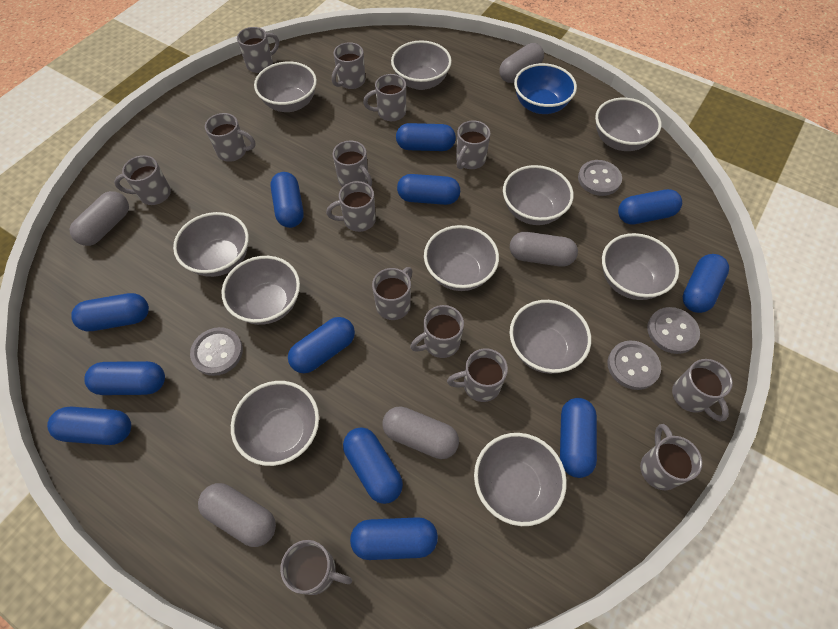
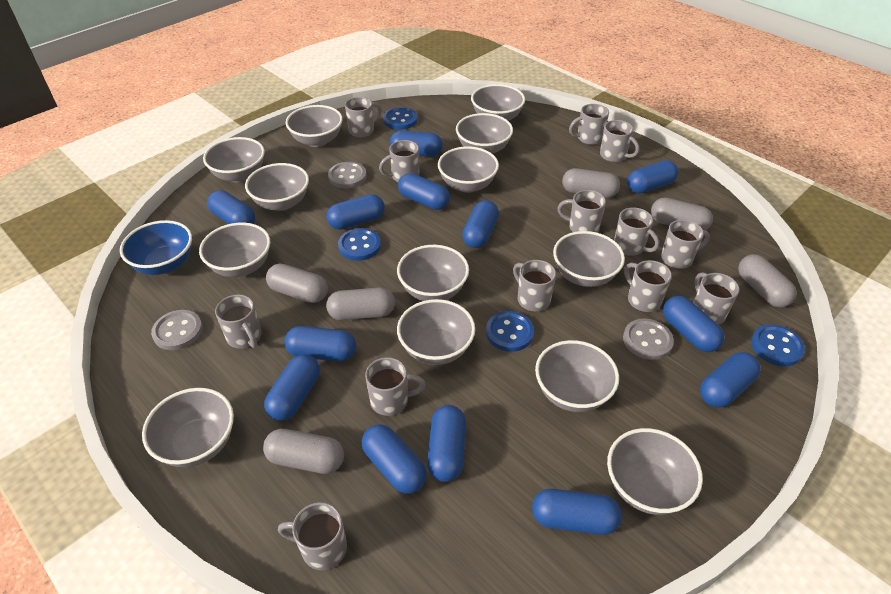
blue button: none = 0 -> [338,228,381,261] [383,107,418,130] [486,311,534,352] [751,324,805,366] = 4
blue capsule: [47,407,131,445] [71,293,149,331] [84,361,165,395] [270,172,304,228] [288,317,355,373] [343,427,403,504] [350,517,438,560] [396,123,456,151] [397,174,460,205] [560,398,597,478] [618,189,682,225] [683,254,729,313] = 12 -> [207,190,255,224] [264,354,320,421] [284,326,356,362] [327,194,385,230] [361,424,427,494] [390,131,443,157] [398,173,450,210] [427,405,466,482] [462,200,499,248] [532,489,622,535] [627,160,678,194] [663,296,724,352] [700,352,761,408] = 13
grey bowl: [173,212,249,277] [221,256,300,325] [231,381,319,466] [254,61,317,112] [391,40,452,90] [424,225,499,291] [474,433,567,526] [503,165,574,225] [510,300,591,374] [595,98,661,151] [602,233,679,300] = 11 -> [142,388,234,467] [199,222,270,277] [203,137,265,182] [245,163,309,211] [286,105,343,147] [397,245,469,301] [397,299,475,365] [438,146,499,193] [456,113,513,154] [471,84,525,121] [535,340,619,412] [553,231,625,287] [607,428,703,515] = 13
grey button: [190,327,243,376] [578,160,622,196] [607,341,661,390] [647,307,700,354] = 4 -> [151,310,203,350] [328,162,367,189] [623,318,674,360] = 3
grey capsule: [70,191,129,246] [198,483,276,547] [382,406,459,459] [499,43,544,83] [510,232,578,267] = 5 -> [263,429,344,474] [266,264,328,303] [326,287,395,320] [562,168,620,198] [651,197,713,231] [738,254,797,307] = 6
grey mug: [114,155,171,205] [205,113,255,162] [237,27,279,73] [280,540,352,595] [326,181,376,232] [332,42,365,89] [333,141,372,187] [363,74,406,121] [372,267,413,320] [410,305,464,358] [447,348,508,402] [456,121,490,169] [640,424,702,490] [672,359,733,422] = 14 -> [215,294,262,349] [278,502,347,570] [345,97,382,137] [365,357,426,416] [379,140,419,182] [513,260,556,311] [557,190,606,233] [569,104,609,145] [600,120,639,162] [614,208,659,256] [624,260,672,312] [661,220,710,269] [693,272,739,325] = 13

